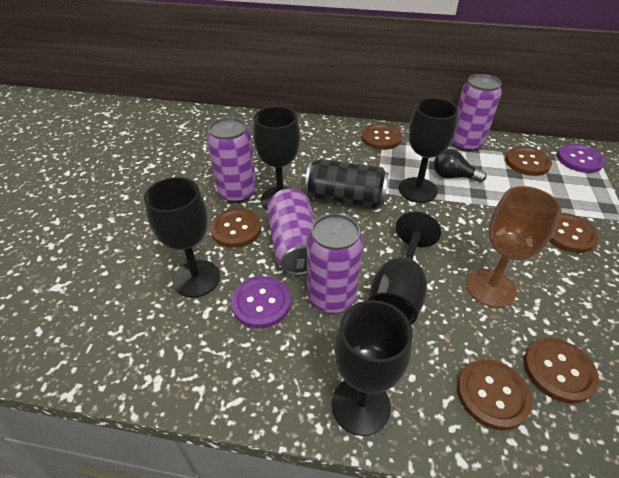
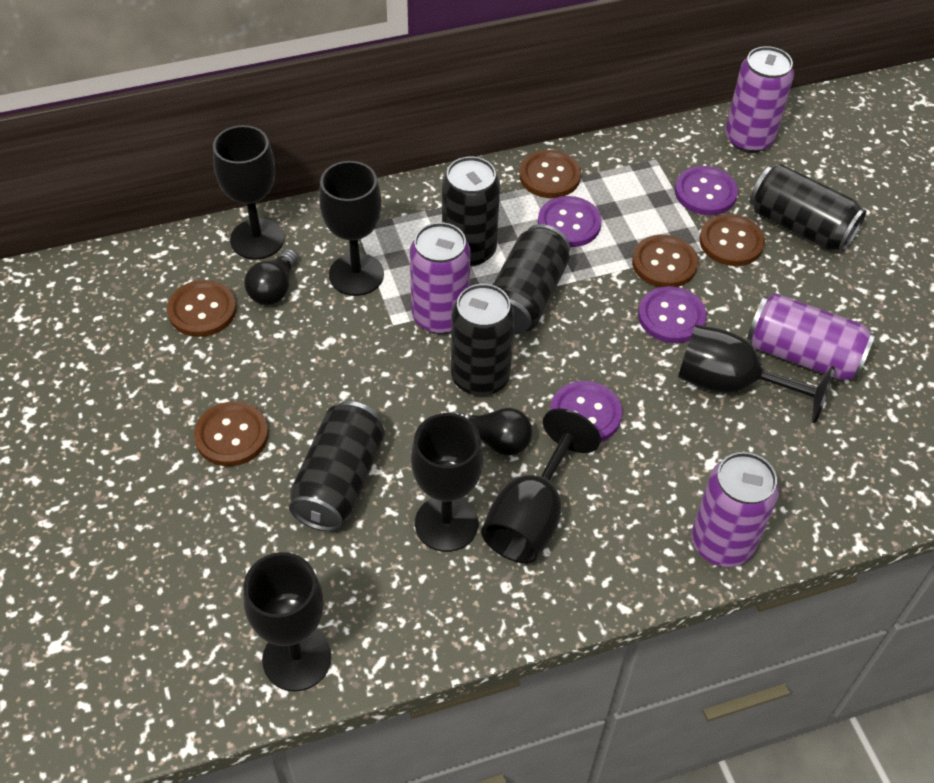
black can: [305,159,389,208] = 1 -> [289,401,385,532] [442,157,500,267] [451,284,515,396] [493,224,570,334] [750,164,866,252] = 5
black goblet: [144,177,220,298] [253,106,300,209] [331,300,413,436] [368,211,441,324] [399,98,459,203] = 5 -> [213,125,285,260] [243,552,331,691] [319,161,384,296] [411,413,483,552] [481,408,601,563] [678,324,835,423] = 6
black light bulb: [434,149,487,182] = 1 -> [244,249,298,305] [455,408,532,456] = 2
brown button: [210,208,261,248] [362,124,402,150] [457,360,532,430] [505,147,552,176] [524,338,599,404] [549,213,599,253] = 6 -> [167,280,237,337] [194,401,269,466] [519,150,581,198] [632,235,698,287] [699,214,765,266] = 5
brown goblet: [466,186,562,308] = 1 -> none = 0
purple button: [231,276,291,328] [557,144,605,173] = 2 -> [538,196,602,247] [550,381,622,442] [638,286,707,343] [675,166,738,215] = 4

